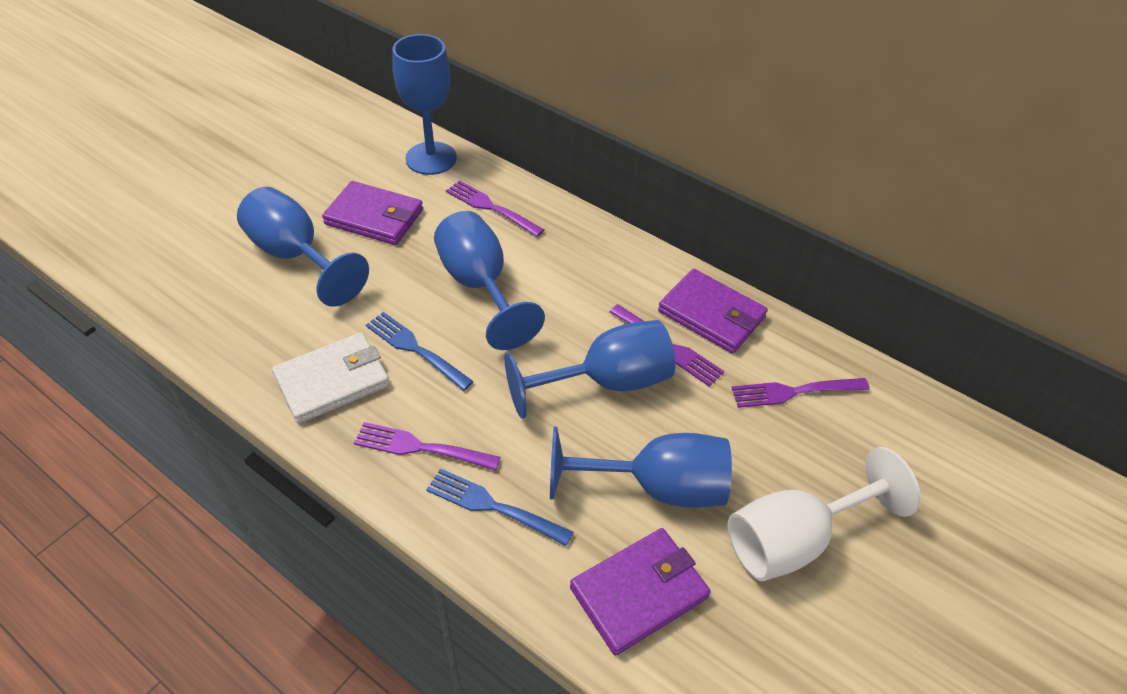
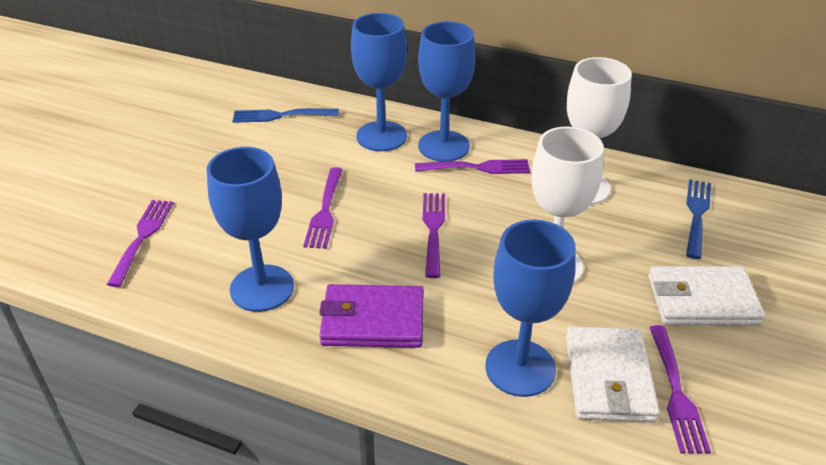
blue goblet: [237,187,369,307] [392,34,457,175] [434,211,545,350] [505,320,676,419] [550,426,732,508] = 5 -> [207,147,294,312] [351,13,407,151] [418,21,475,162] [485,219,576,397] = 4
purple fork: [354,422,500,471] [446,180,544,237] [610,304,724,387] [731,378,870,408] = 4 -> [107,200,173,287] [303,167,343,249] [415,159,530,174] [423,193,445,278] [649,325,711,454] = 5
purple wallet: [322,181,423,245] [570,528,711,656] [658,269,768,354] = 3 -> [319,284,424,348] = 1
white goblet: [727,447,921,581] = 1 -> [532,126,604,284] [567,57,632,205] = 2
white wallet: [272,332,390,424] = 1 -> [566,327,660,422] [648,266,765,326] = 2

